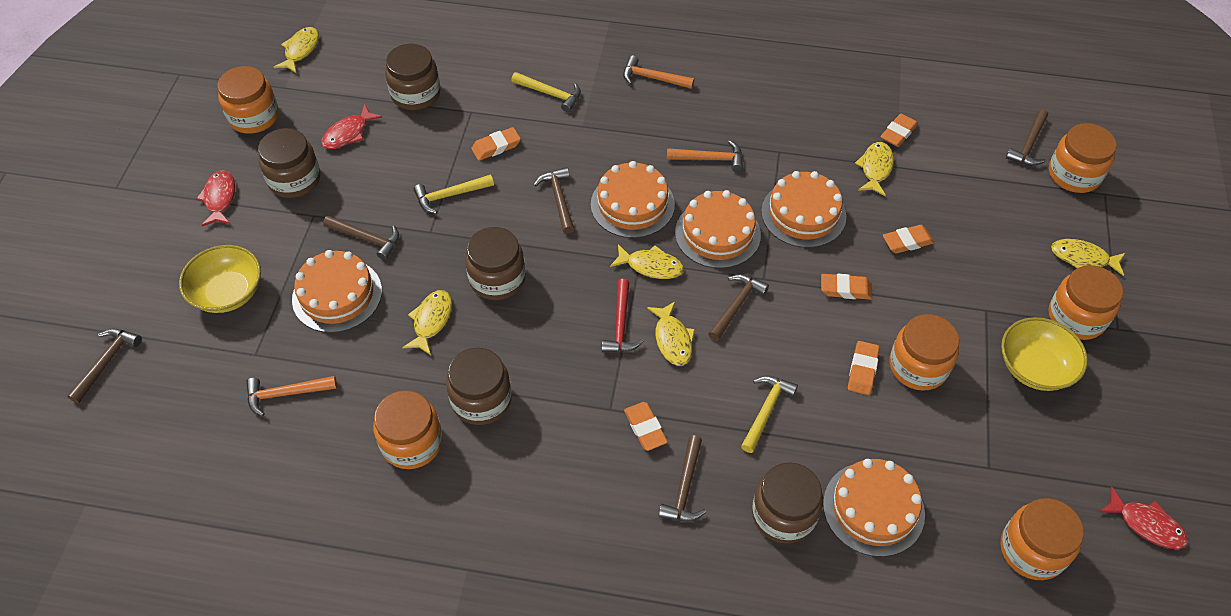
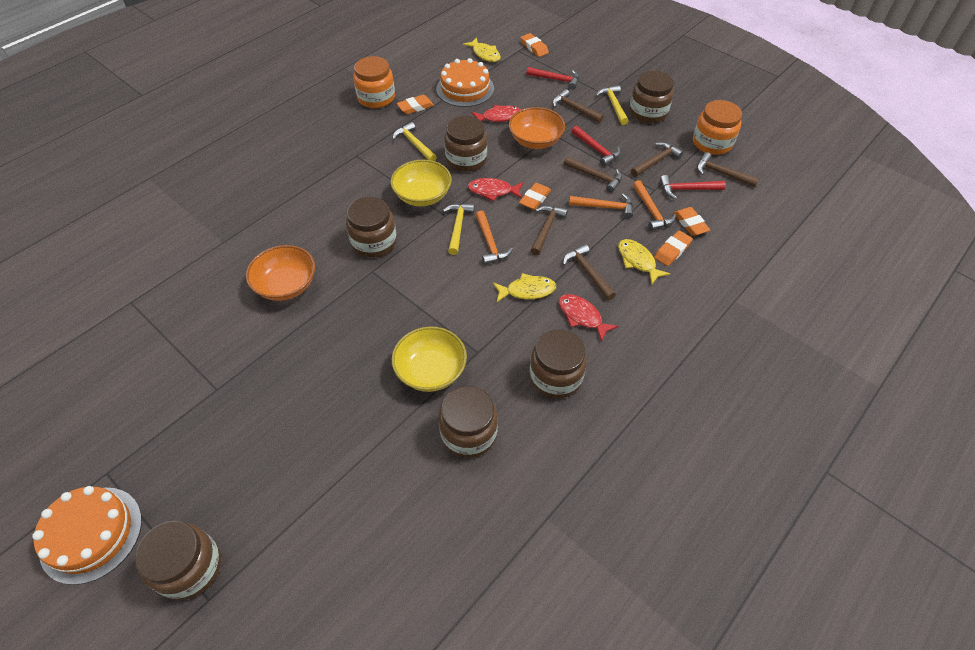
brown jar: [258,128,320,198] [385,44,441,110] [446,348,512,425] [465,227,526,300] [752,462,823,544] = 5 -> [135,521,221,600] [346,197,397,258] [438,386,498,458] [444,116,487,172] [530,330,587,398] [630,70,674,123] = 6
orange bowl: none = 0 -> [246,245,315,301] [509,107,565,149] = 2
orange cake: [292,250,382,333] [591,161,675,238] [675,190,761,269] [761,171,847,248] [823,459,925,557] = 5 -> [32,486,142,585] [436,58,494,107] = 2
orange eraser: [471,127,521,161] [624,402,668,451] [821,274,872,300] [848,341,880,395] [880,114,918,147] [883,225,934,253] = 6 -> [397,95,434,114] [519,183,551,210] [521,33,549,57] [654,231,693,266] [673,207,710,236] = 5
orange jar: [217,66,279,134] [373,390,443,469] [890,314,959,391] [1000,498,1084,580] [1048,265,1123,340] [1049,123,1117,193] = 6 -> [353,56,395,108] [693,100,742,155] = 2
red hammer: [602,279,644,352] = 1 -> [526,67,579,90] [571,126,621,166] [660,175,725,199] = 3
yellow fish: [274,27,319,73] [402,290,452,355] [610,244,684,279] [647,301,695,366] [855,142,894,196] [1051,239,1125,276] = 6 -> [463,38,501,62] [493,273,556,302] [618,239,670,284] = 3

